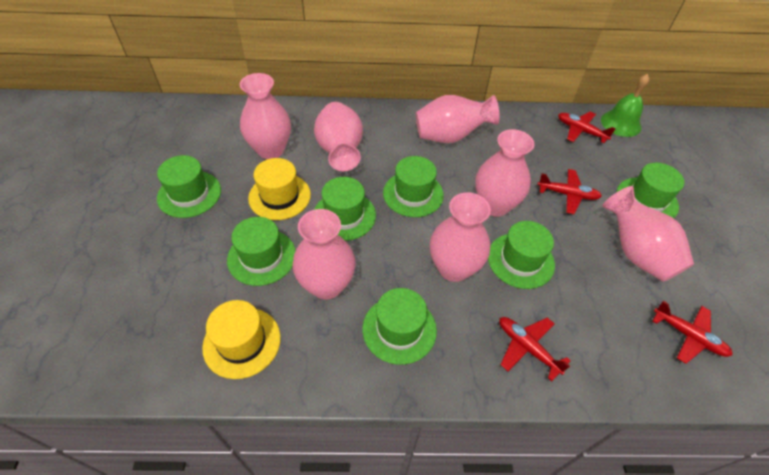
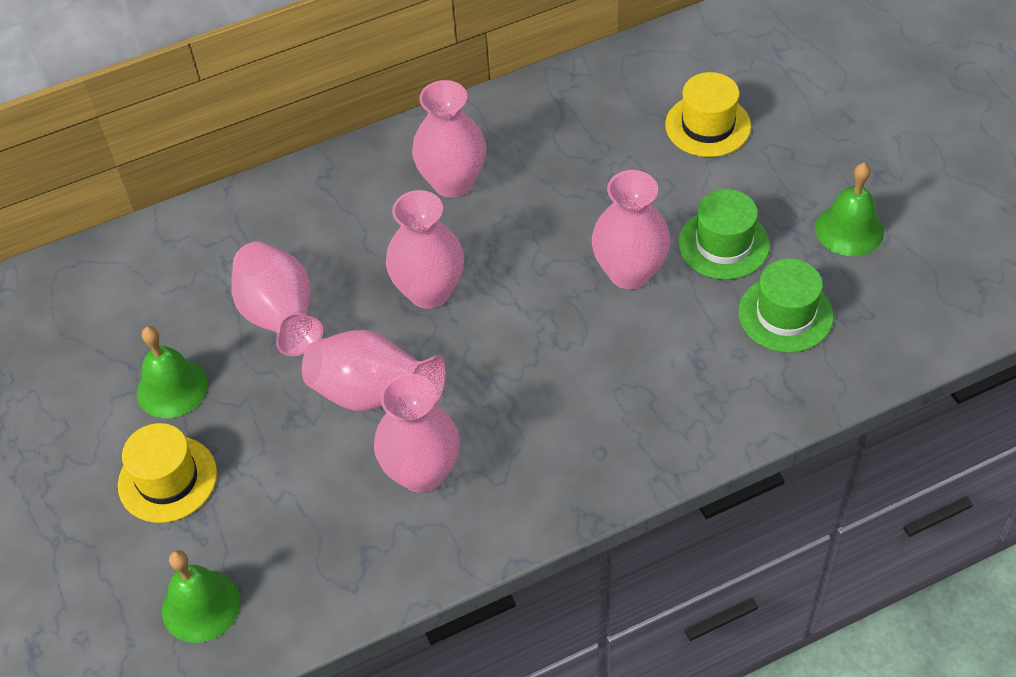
green bell: [601,74,650,137] = 1 -> [137,326,208,418] [162,550,241,643] [815,163,884,256] = 3
green hat: [157,155,221,218] [227,217,296,286] [314,177,376,241] [362,288,437,365] [383,156,444,217] [488,221,555,289] [617,163,684,219] = 7 -> [678,189,770,280] [738,259,833,353] = 2
pink vase: [240,73,291,159] [293,209,356,300] [314,102,363,171] [416,95,500,143] [430,192,491,282] [475,129,534,217] [602,186,694,282] = 7 -> [231,242,323,356] [302,330,446,411] [374,374,460,493] [386,190,464,309] [412,80,487,198] [592,170,671,289] = 6
red plane: [499,317,571,381] [537,169,602,214] [558,111,616,143] [653,301,733,364] = 4 -> none = 0

